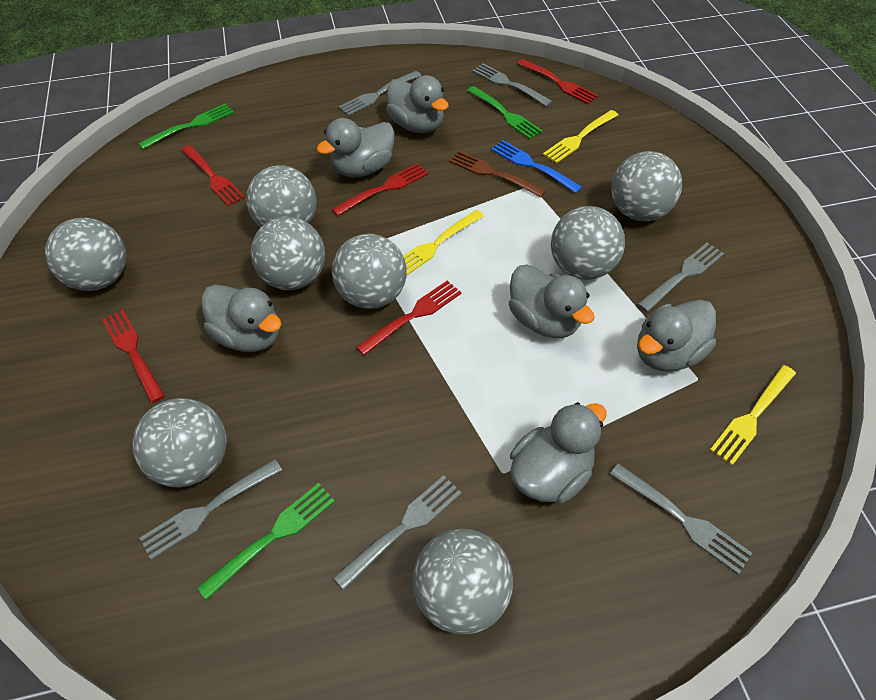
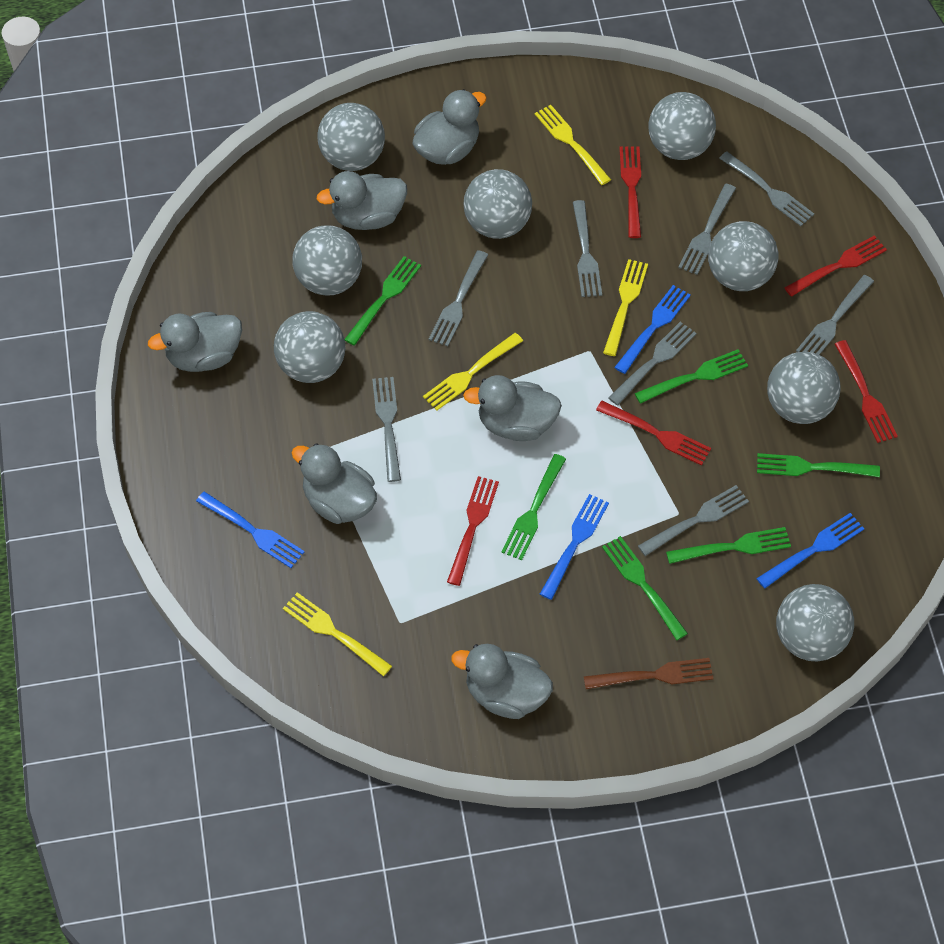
blue fork: [491,140,582,193] = 1 -> [196,492,305,568] [540,494,609,600] [614,285,691,374] [756,513,864,588] = 4
green fork: [138,104,234,149] [197,483,335,600] [467,86,543,139] = 3 -> [345,256,421,346] [501,454,566,560] [602,536,688,640] [635,349,748,404] [666,527,791,564] [757,453,880,477] = 6
grey fork: [140,459,282,560] [333,475,462,590] [339,71,421,116] [472,64,552,107] [610,463,752,575] [637,243,724,312] = 6 -> [372,377,401,482] [429,250,488,347] [573,200,602,297] [608,322,697,405] [638,485,749,556] [678,184,736,275] [719,151,814,226] [796,275,874,355] = 8
yellow fork: [403,210,484,276] [543,110,618,163] [710,365,796,465] = 3 -> [283,592,392,676] [423,333,523,411] [535,105,611,185] [603,259,648,356] = 4

